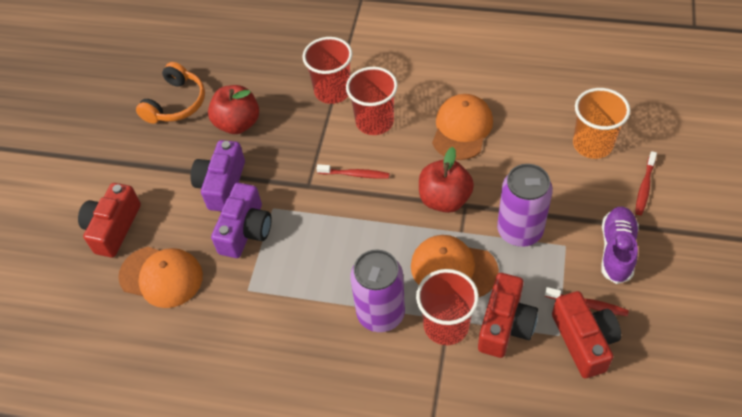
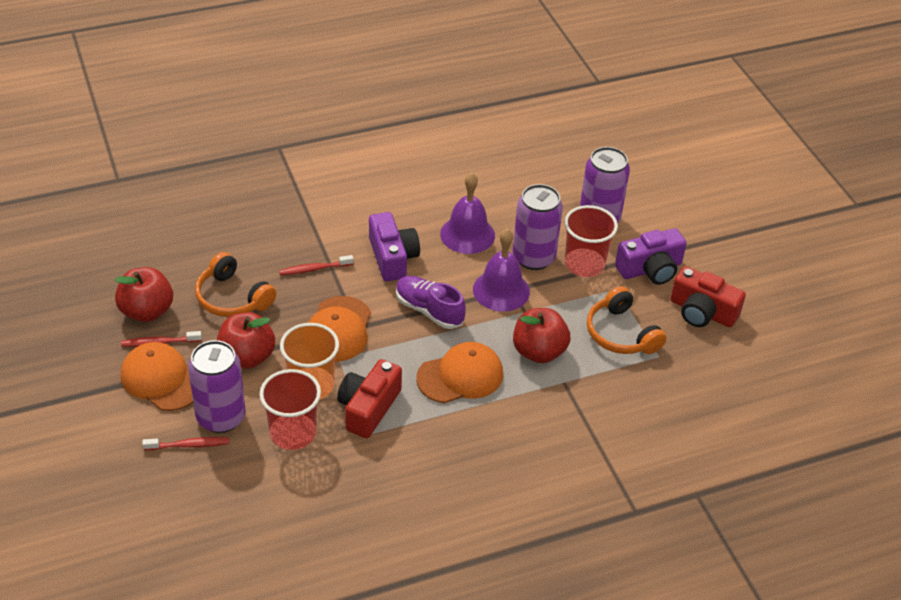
orange headphones: [136,62,205,124] = 1 -> [195,252,276,317] [587,286,667,354] = 2
purple bell: none = 0 -> [440,173,495,254] [473,229,530,312] = 2
purple can: [350,250,405,332] [497,164,553,247] = 2 -> [188,340,246,433] [513,184,563,270] [580,147,630,223] = 3
red apple: [208,85,259,134] [419,147,474,213] = 2 -> [115,267,173,322] [217,312,275,369] [513,308,570,363] = 3
red camera: [78,183,141,258] [478,273,538,358] [552,291,621,378] = 3 -> [337,359,402,438] [670,266,746,327] = 2
red cup: [303,37,352,104] [346,67,398,135] [416,269,479,345] = 3 -> [259,369,321,450] [564,205,618,277] = 2

